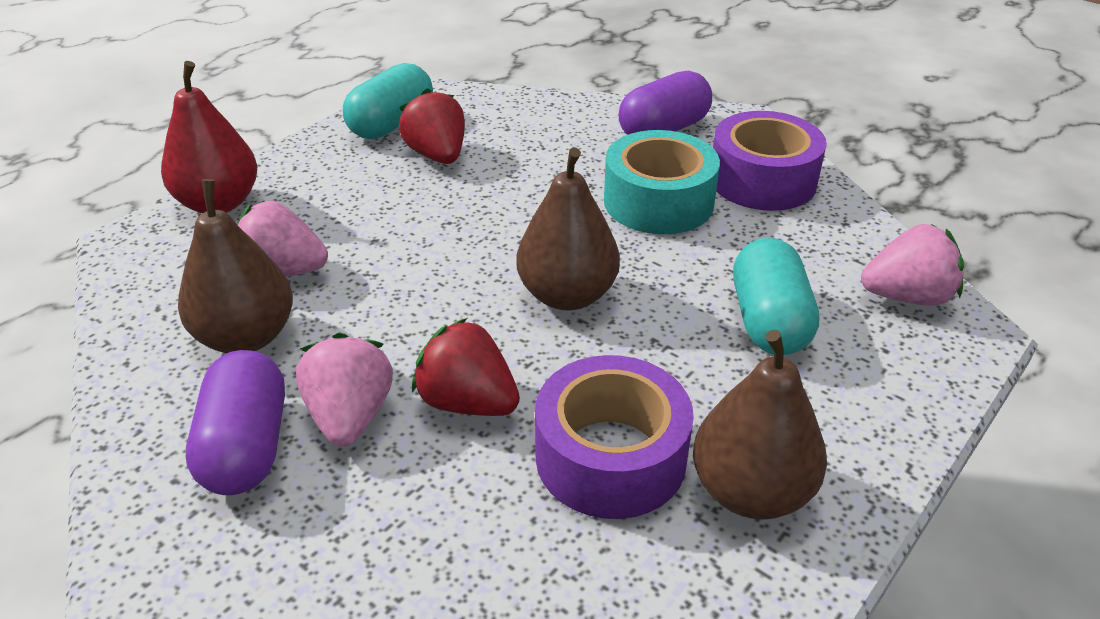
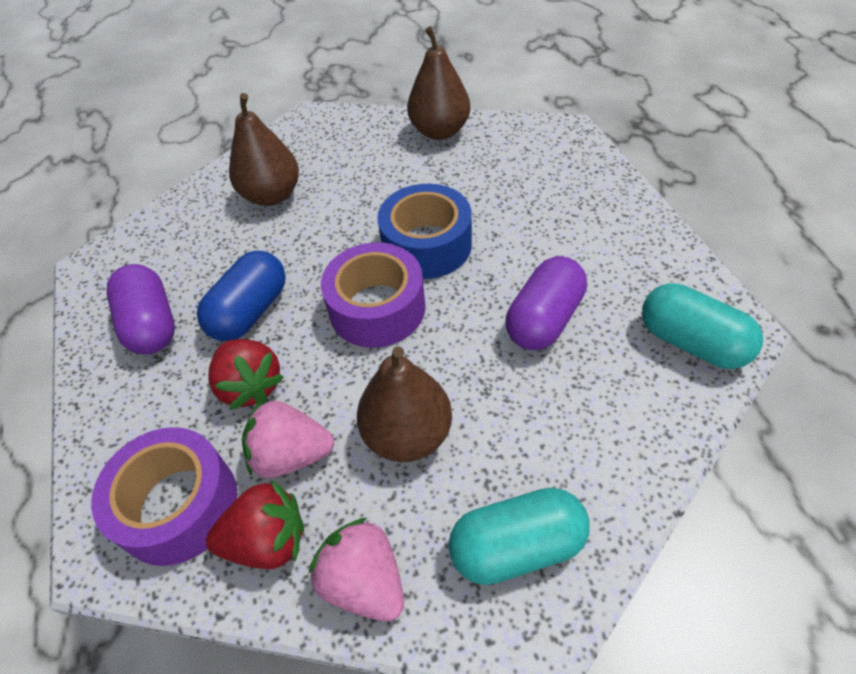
blue capsule: none = 0 -> [197,251,286,341] = 1
blue tape: none = 0 -> [377,184,472,279] = 1
pink strawberry: [237,200,328,277] [296,333,393,446] [861,224,964,306] = 3 -> [242,400,334,478] [308,518,404,622] = 2
red pear: [161,61,257,213] = 1 -> none = 0
turquoise tape: [604,130,720,234] = 1 -> none = 0

